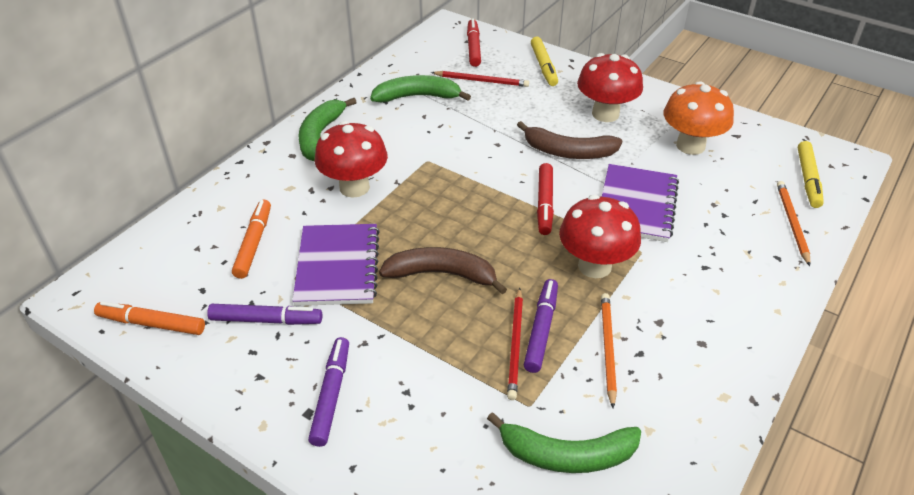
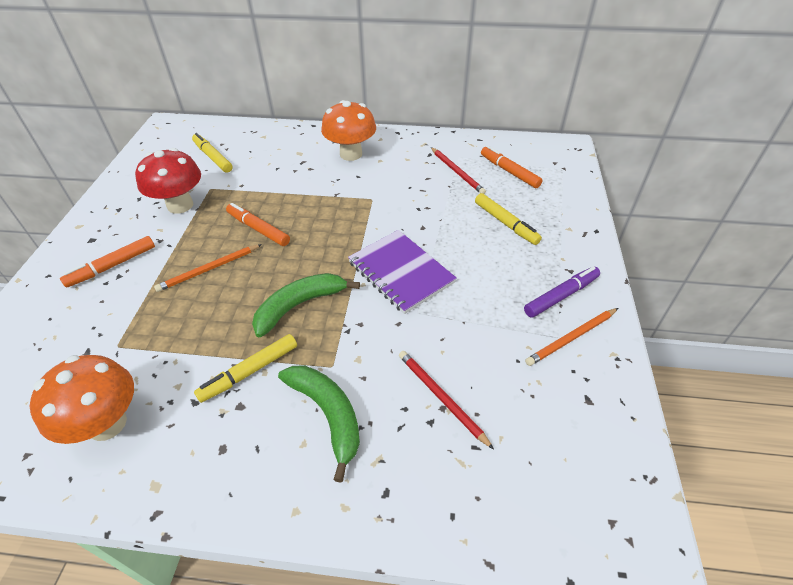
brown banana: [379,247,507,294] [517,121,622,159] = 2 -> none = 0
green banana: [298,98,357,161] [370,75,471,103] [487,412,641,473] = 3 -> [252,273,360,337] [278,365,360,483] = 2
orange marker: [94,301,205,335] [232,200,271,279] = 2 -> [60,236,155,288] [226,203,290,246] [481,146,543,188] = 3
orange mushroom: [664,81,734,155] = 1 -> [30,355,134,444] [321,100,376,161] = 2
purple marker: [207,304,322,325] [308,337,349,447] [524,279,558,373] = 3 -> [524,266,600,318] = 1
purple notebook: [292,224,380,306] [602,164,679,242] = 2 -> [348,230,457,314] = 1
red marker: [467,19,481,67] [537,163,554,235] = 2 -> none = 0
red mushroom: [315,121,388,197] [559,195,641,278] [577,53,643,122] = 3 -> [135,148,201,214] = 1
yellow marker: [531,37,558,86] [798,141,824,208] = 2 -> [192,133,233,173] [194,334,297,403] [475,193,542,245] = 3

